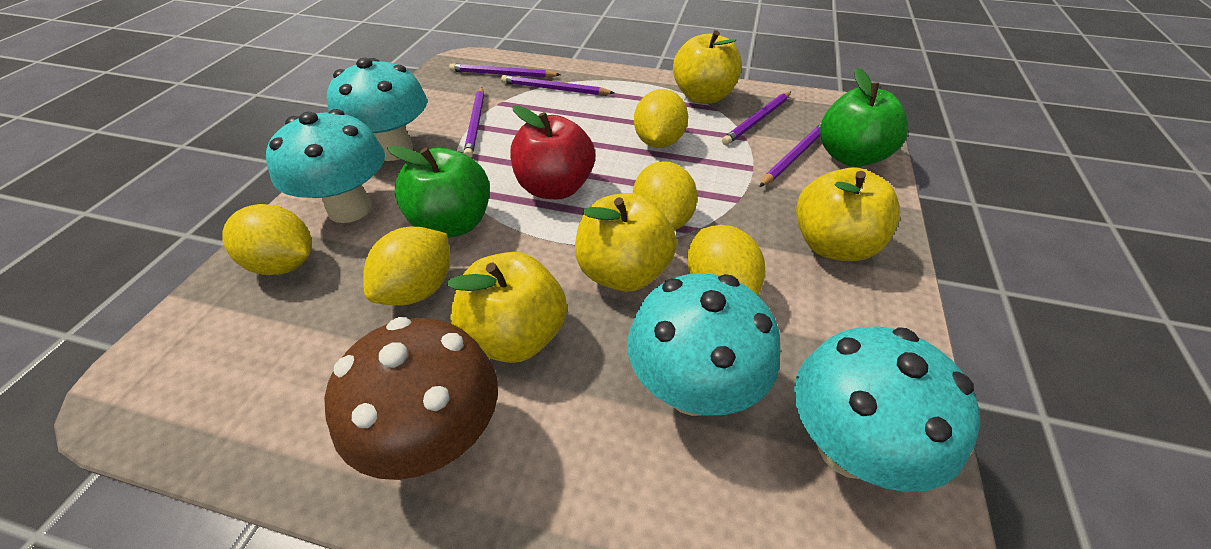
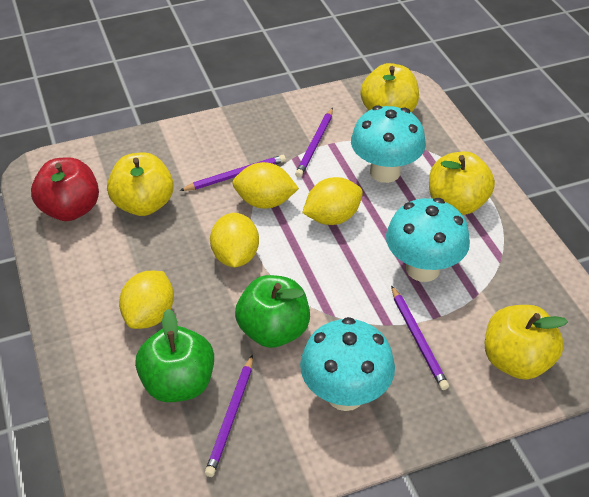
brown mushroom: [324,317,498,480] = 1 -> none = 0
purple pencil: [449,63,561,78] [463,87,484,158] [501,75,615,95] [722,92,791,145] [759,123,821,187] = 5 -> [179,155,286,191] [205,354,253,477] [295,108,333,177] [391,285,449,390] = 4
turquoise mushroom: [266,109,385,223] [327,58,427,161] [627,273,780,416] [794,327,980,492] = 4 -> [300,317,395,411] [351,105,426,183] [386,198,470,282] = 3
yellow lemon: [222,204,312,275] [363,227,450,306] [633,161,698,230] [634,89,688,148] [687,225,765,295] = 5 -> [119,271,174,329] [210,213,259,267] [232,162,299,209] [302,177,363,225] = 4

